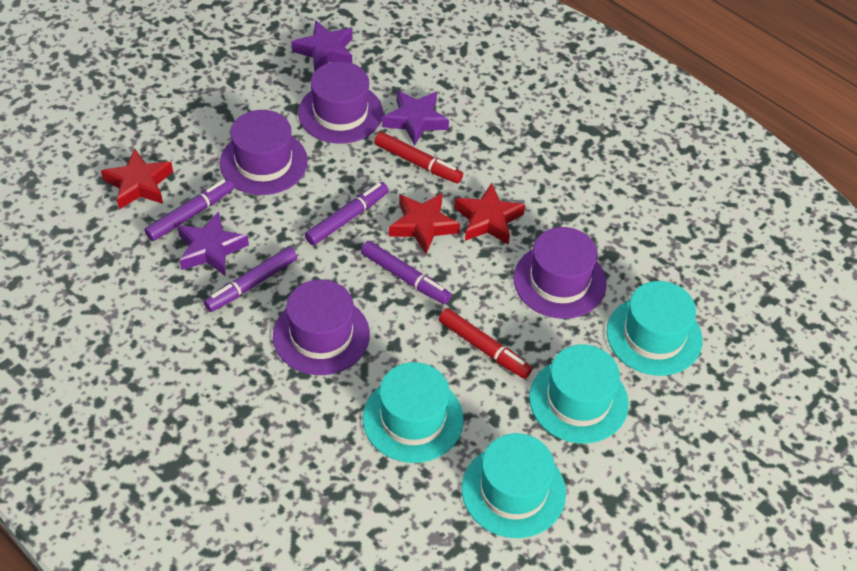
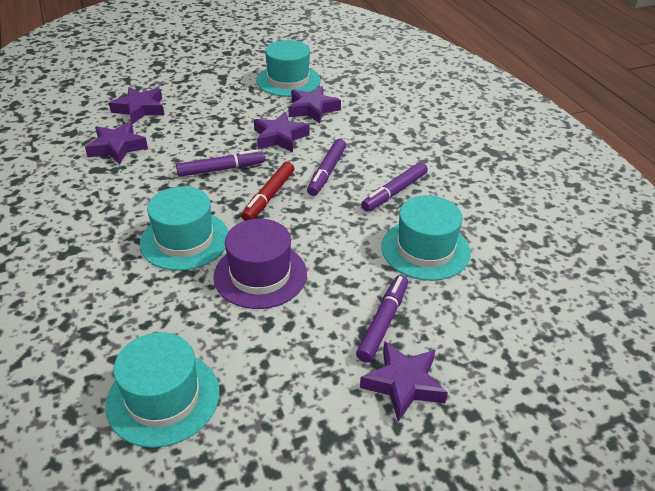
purple hat: [220,110,308,195] [273,280,370,375] [298,61,383,144] [514,227,607,319] = 4 -> [213,219,307,309] = 1
purple star: [177,211,249,276] [291,20,353,72] [382,90,449,146] = 3 -> [85,122,148,165] [109,87,164,124] [254,112,310,152] [288,86,341,123] [360,341,448,422] = 5
red marker: [374,132,463,183] [439,308,532,379] = 2 -> [241,162,294,221] = 1
red star: [101,148,173,209] [389,193,460,254] [454,183,525,245] = 3 -> none = 0

